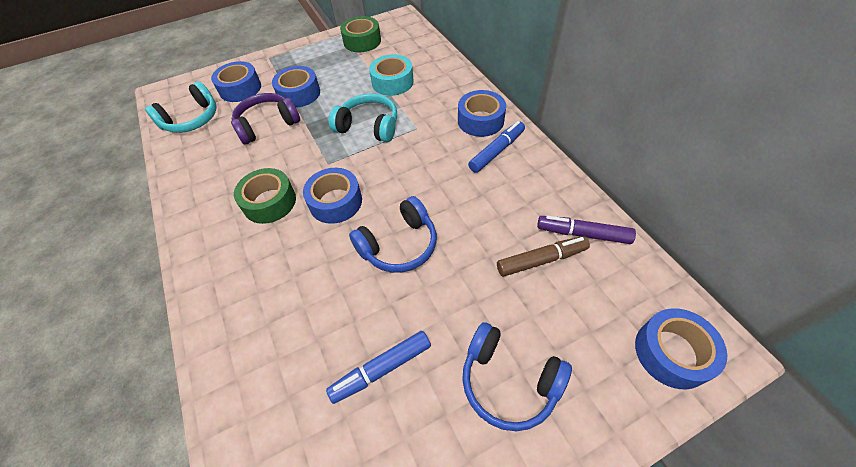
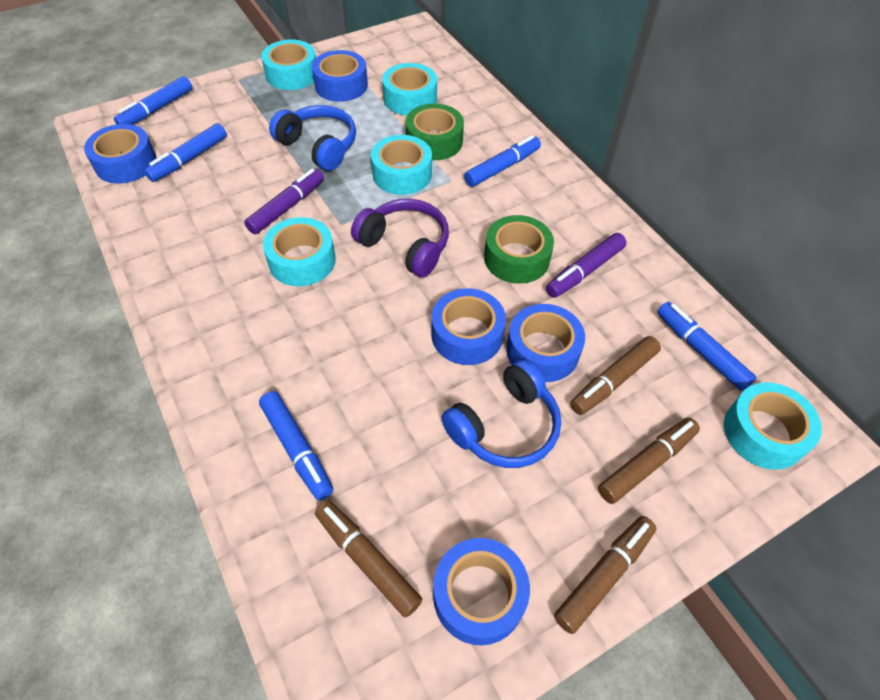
blue marker: [326,331,431,404] [468,121,525,173] = 2 -> [114,76,192,125] [144,123,227,182] [259,391,333,500] [464,135,541,187] [657,302,756,391] = 5
brown marker: [497,236,590,277] = 1 -> [315,500,423,618] [554,516,656,634] [570,336,661,415] [598,418,700,504] = 4
purple marker: [537,216,636,244] = 1 -> [244,168,324,234] [546,233,627,298] = 2
turquoise headphones: [145,81,217,133] [329,93,397,142] = 2 -> none = 0
turquoise tape: [369,54,414,96] = 1 -> [261,40,316,90] [263,217,336,286] [371,135,432,195] [382,63,437,115] [724,382,822,470] = 5

